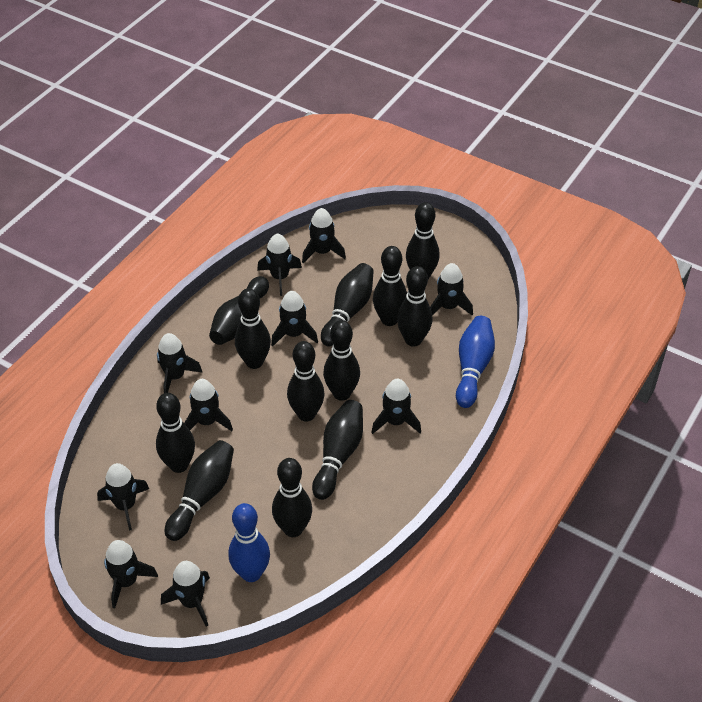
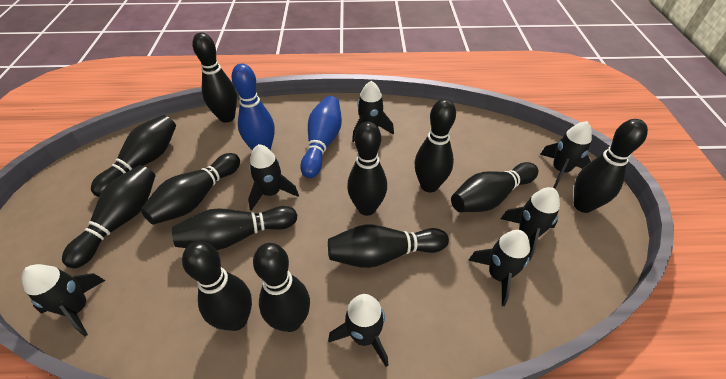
black rocket: [97,463,149,531] [104,540,158,608] [157,333,203,393] [161,561,210,627] [184,379,233,431] [257,233,302,296] [271,291,318,347] [302,208,346,263] [371,379,421,434] [430,263,473,316] = 10 -> [22,264,106,337] [248,144,299,211] [328,294,388,367] [352,81,394,142] [468,230,530,306] [501,187,560,261] [540,121,592,188] = 7

